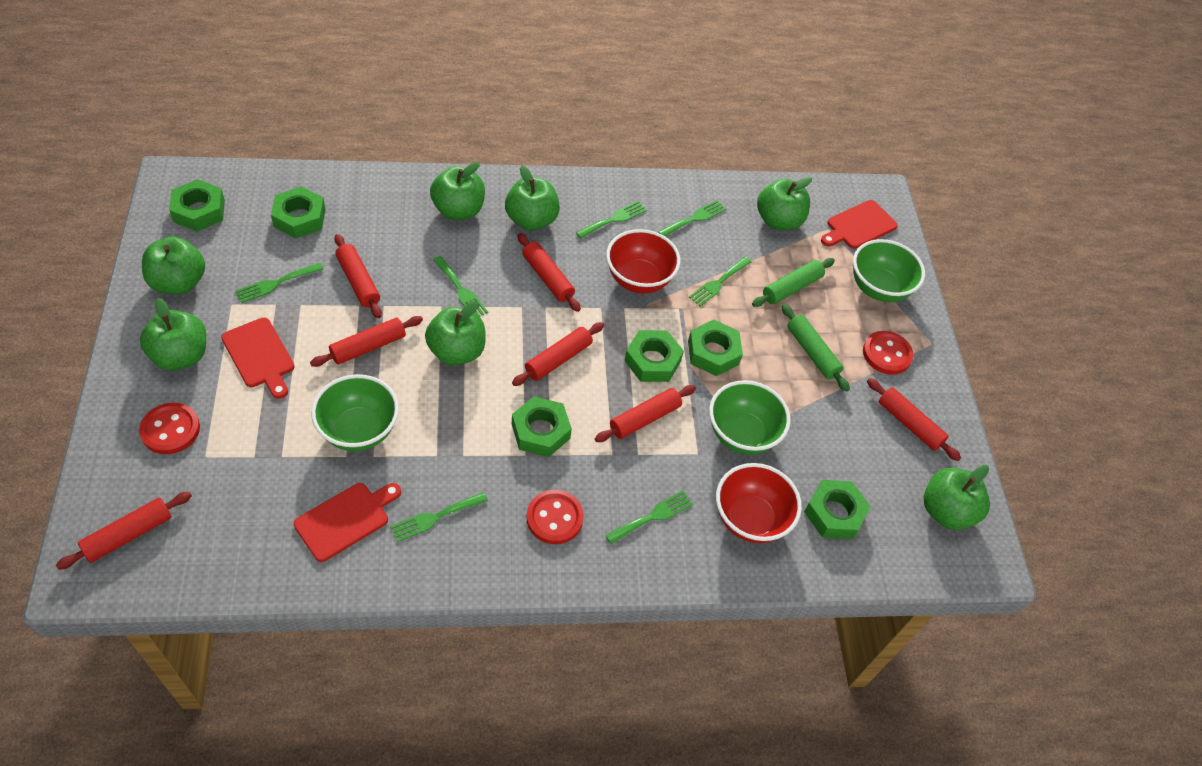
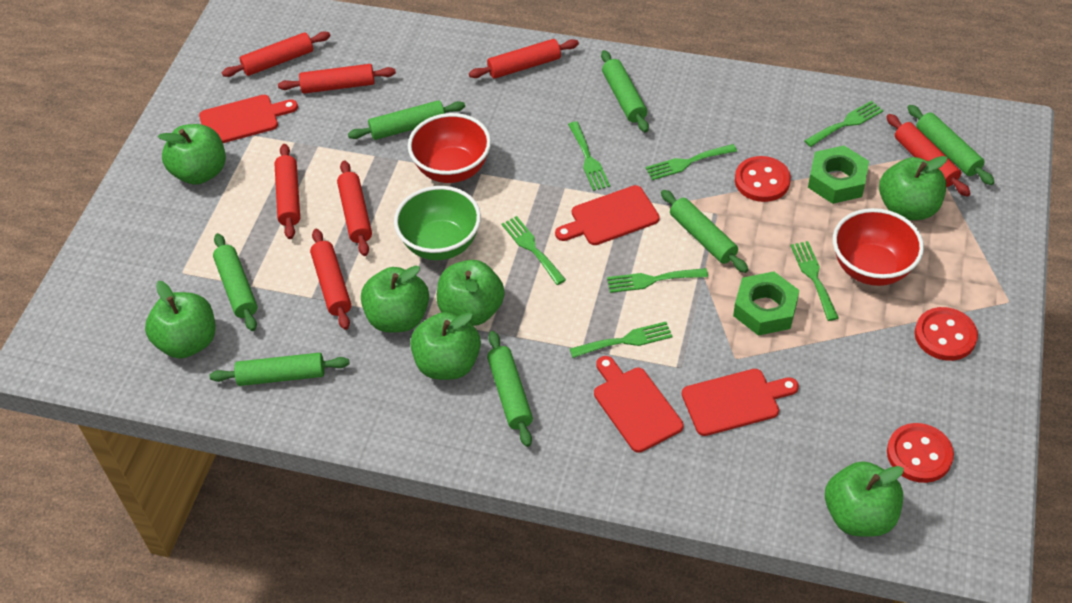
green bowl: [311,374,399,451] [709,380,791,455] [853,239,925,302] = 3 -> [394,186,481,260] = 1
green nut: [169,179,225,232] [271,186,326,238] [512,396,572,457] [624,330,684,382] [688,320,743,376] [804,480,871,539] = 6 -> [733,271,799,336] [808,146,869,204] = 2
green rolling pin: [752,258,835,307] [782,304,850,392] = 2 -> [210,352,349,386] [213,233,257,331] [348,100,465,140] [487,331,533,447] [601,50,649,133] [661,190,749,273] [907,105,995,185] = 7
red cutting board: [221,317,295,399] [294,483,401,562] [821,200,898,249] = 3 -> [199,95,298,143] [555,185,660,245] [594,356,684,453] [682,369,799,436] = 4

